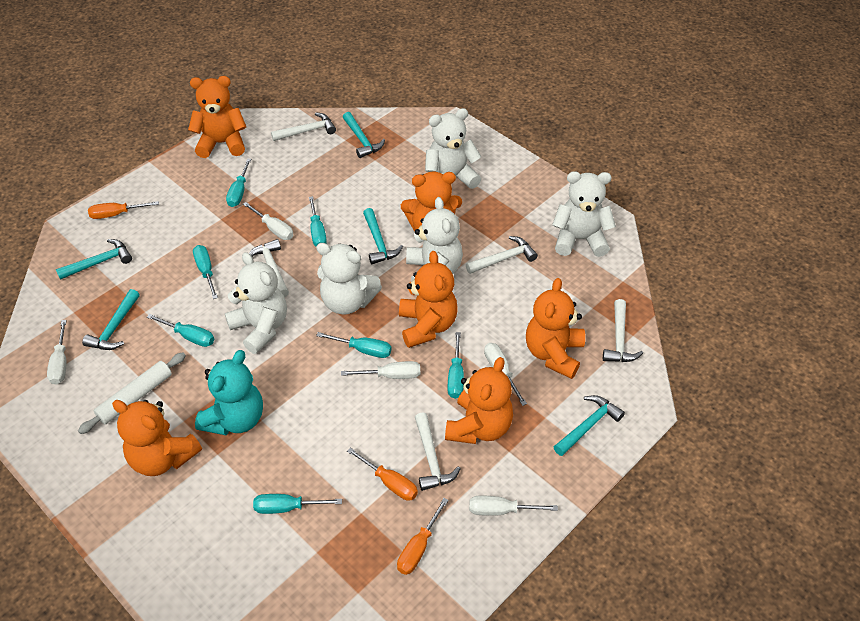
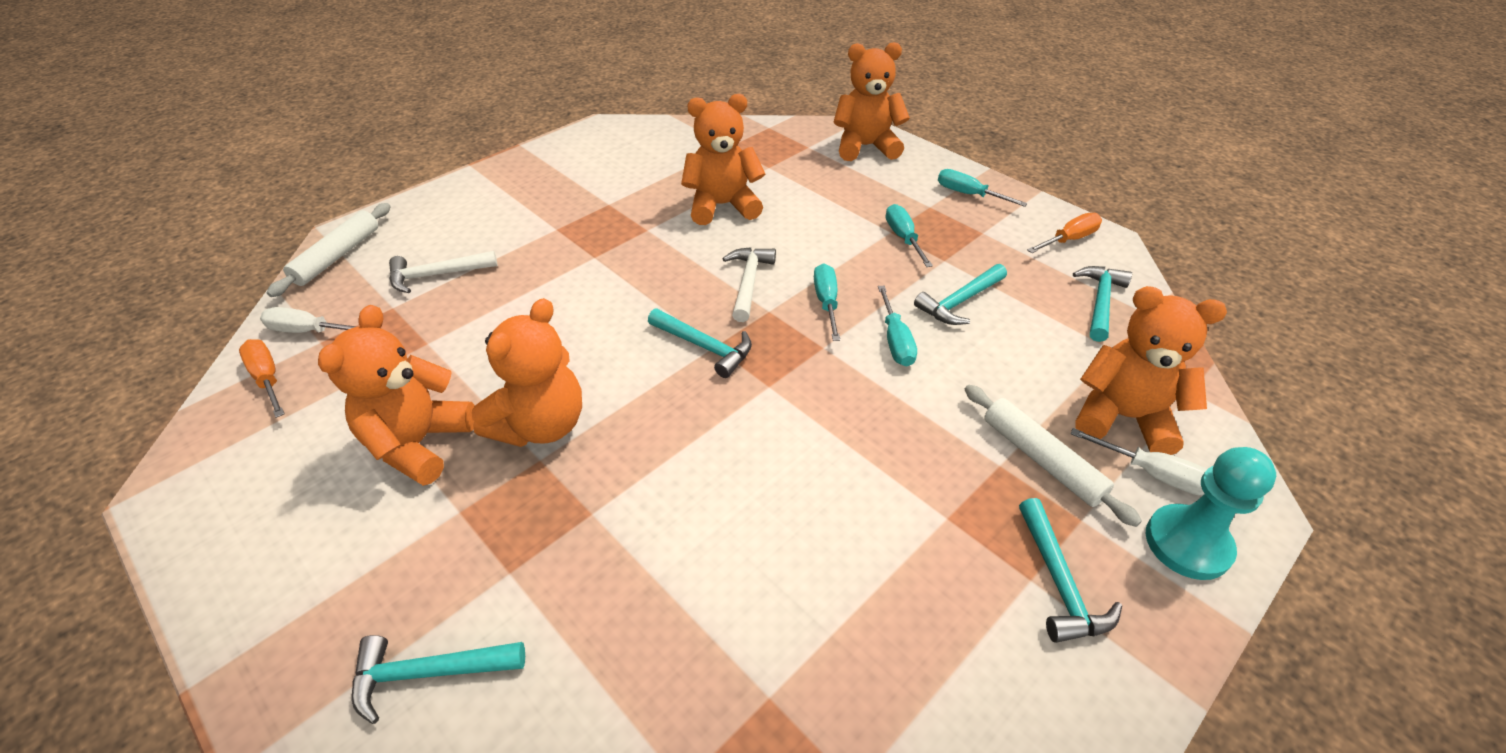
orange screwdriver: [88,201,159,219] [347,447,418,501] [397,498,449,575] = 3 -> [239,339,285,418] [1027,213,1102,253] = 2
orange teddy bear: [112,400,202,476] [188,76,246,158] [399,251,458,348] [401,172,462,232] [445,357,513,444] [526,278,585,379] = 6 -> [318,305,475,486] [471,298,582,447] [681,94,765,225] [833,42,910,161] [1076,286,1227,455] = 5
turquoise pawn: none = 0 -> [1146,447,1276,580] = 1
turquoise screwdriver: [147,314,214,347] [193,245,218,299] [226,158,251,207] [253,494,342,514] [309,196,327,247] [316,332,391,358] [448,332,464,399] = 7 -> [814,264,840,341] [878,286,917,367] [886,204,933,267] [938,169,1028,207] = 4
turquoise teddy bear: [195,350,263,435] = 1 -> none = 0
white hammer: [249,239,289,297] [271,113,336,141] [415,412,461,491] [466,236,538,274] [603,299,643,362] = 5 -> [389,251,498,293] [722,247,776,322] = 2
white rolling pin: [78,352,186,434] = 1 -> [267,203,391,297] [965,385,1142,527] = 2
white screwdriver: [47,320,67,385] [243,202,294,240] [341,361,420,379] [469,495,558,516] [484,343,527,406] = 5 -> [260,307,357,333] [1071,428,1207,495] = 2
white teddy bear: [225,252,287,354] [316,243,382,315] [406,197,463,282] [425,108,481,189] [552,171,616,257] = 5 -> none = 0

